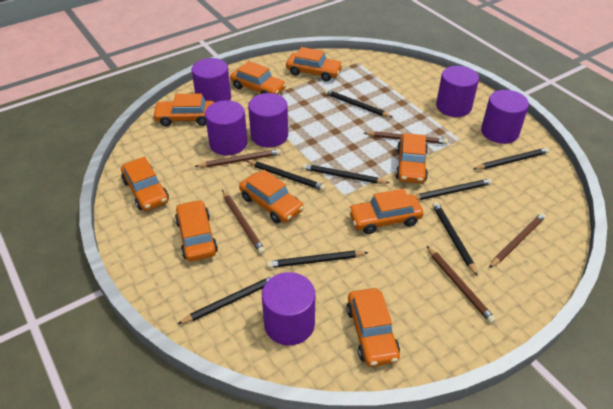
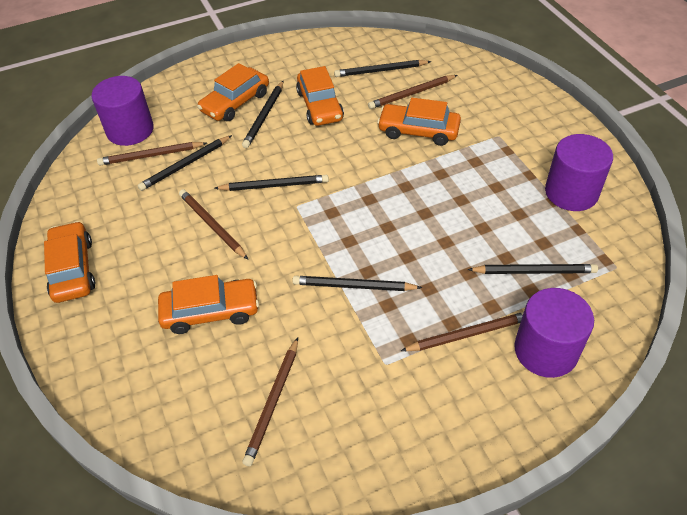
black pencil: [178,275,275,324] [247,161,326,191] [267,251,369,268] [302,164,389,184] [324,89,393,118] [415,178,493,200] [432,202,478,276] [473,148,550,170] = 8 -> [137,135,232,191] [214,175,329,191] [242,81,283,148] [292,276,422,291] [334,60,431,77] [467,264,598,274] = 6
orange car: [121,157,169,211] [152,93,214,126] [175,200,218,261] [230,61,286,95] [239,170,304,223] [286,47,343,81] [346,288,400,367] [348,189,424,234] [395,133,428,184] = 9 -> [44,221,95,303] [158,275,259,334] [197,63,269,121] [296,66,344,126] [377,98,461,146] = 5
purple cylinder: [192,58,231,103] [205,100,247,156] [248,93,288,147] [262,272,315,345] [436,66,479,117] [481,90,529,144] = 6 -> [91,76,154,146] [514,288,594,378] [545,134,613,211] = 3

